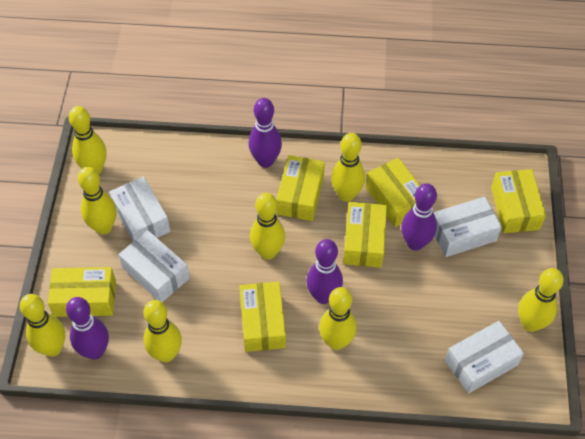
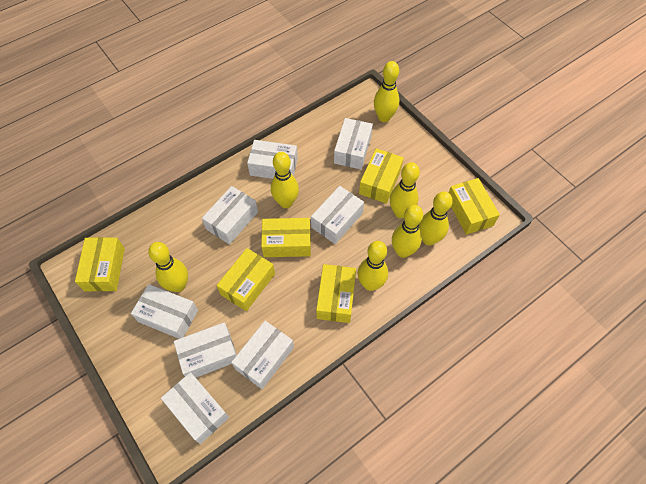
purple bowling pin: [66,297,109,360] [248,98,282,168] [306,239,343,304] [401,183,437,251] = 4 -> none = 0
white box: [109,176,170,241] [118,230,190,302] [434,197,502,257] [445,321,524,394] = 4 -> [131,284,198,339] [161,372,229,444] [174,322,237,378] [202,186,258,245] [231,321,294,389] [247,140,298,179] [311,186,364,244] [334,118,373,170] = 8
yellow bowling pin: [20,294,65,357] [69,106,107,174] [78,167,117,235] [143,300,182,363] [250,193,285,260] [319,287,357,350] [331,133,365,202] [518,268,564,332] = 8 -> [148,242,188,292] [271,152,299,208] [358,241,388,291] [374,61,399,122] [390,162,420,218] [392,205,423,258] [419,191,453,245] = 7

